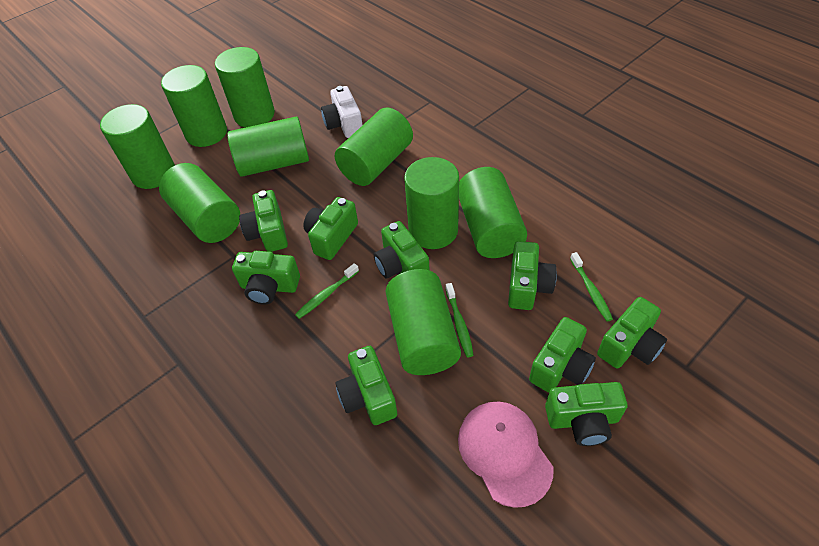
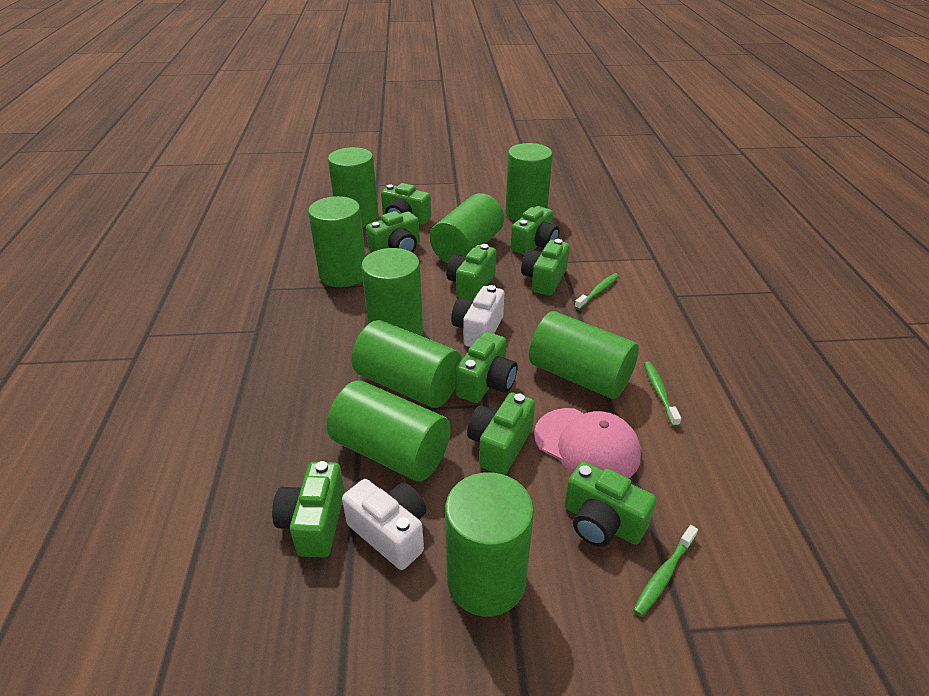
white camera: [321,86,362,138] = 1 -> [342,479,426,570] [451,285,504,347] = 2

